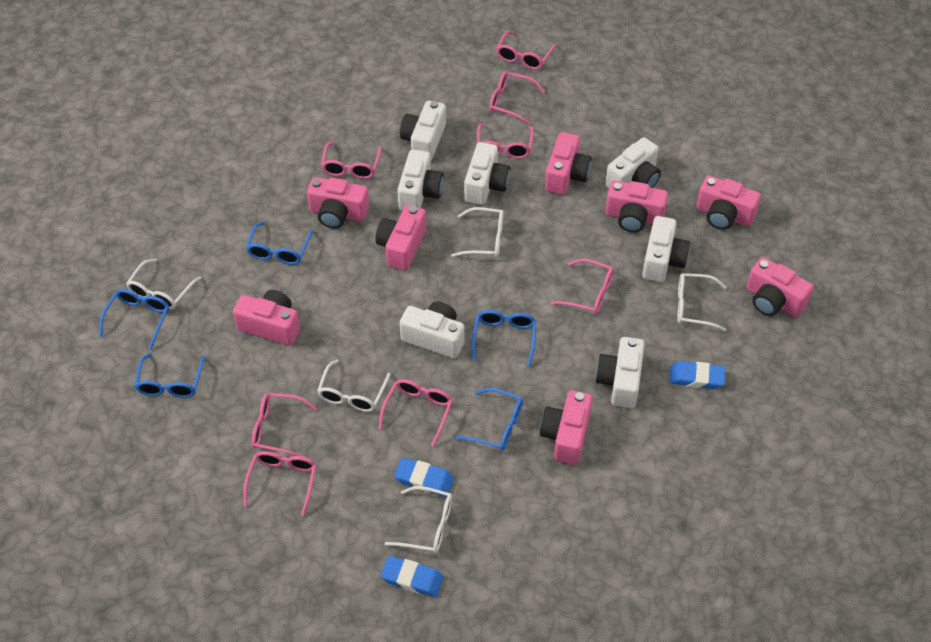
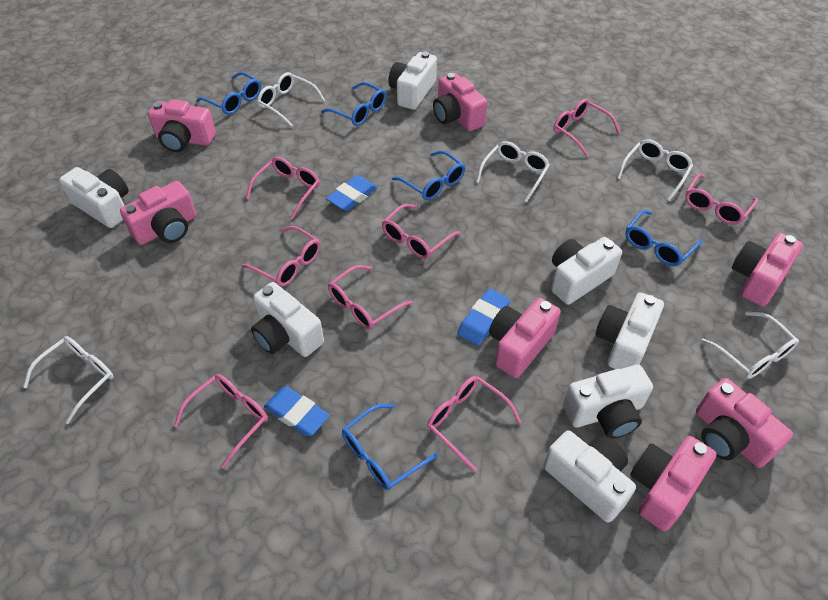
pink camera: [233,290,300,346] [307,177,369,229] [376,205,426,271] [540,390,592,465] [545,132,592,195] [605,180,668,233] [697,176,761,230] [746,257,814,317] = 8 -> [120,181,197,245] [148,99,216,152] [433,73,487,132] [489,297,561,378] [630,436,717,531] [696,378,793,468] [732,233,803,307] = 7

